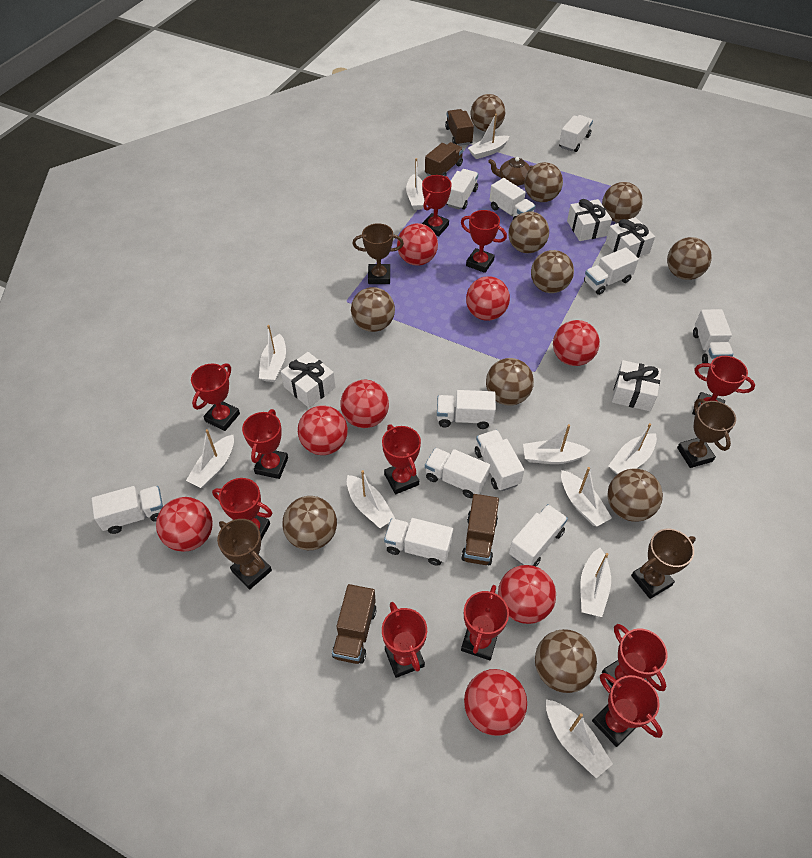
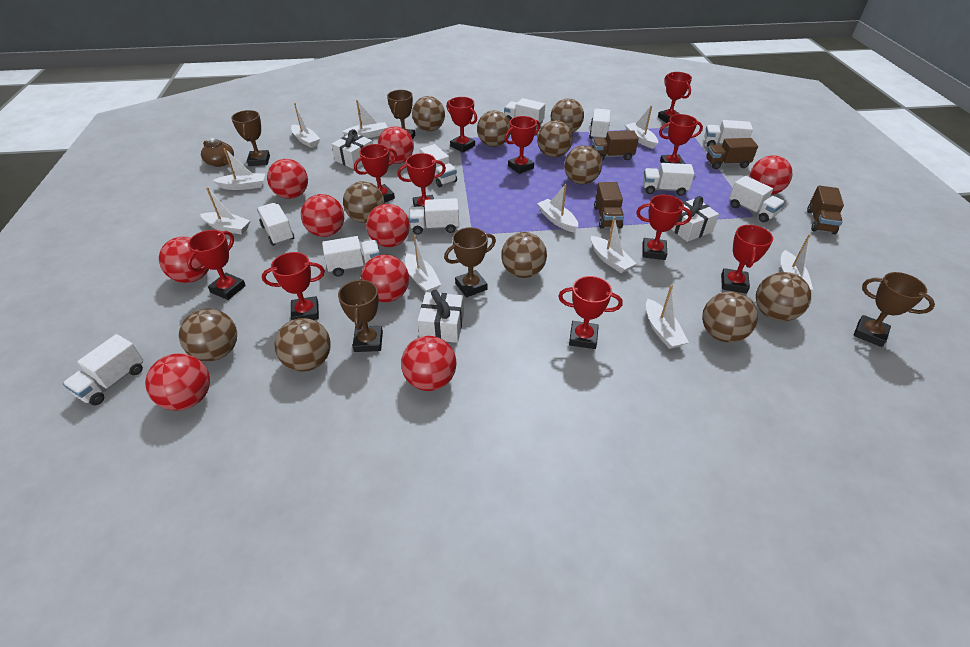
brown trophy: [217,519,272,590] [352,223,404,284] [631,528,696,599] [677,399,736,468] = 4 -> [231,110,270,166] [338,278,383,352] [387,90,415,139] [444,227,496,297] [853,272,935,347] = 5
red ball: [156,497,213,552] [298,406,348,455] [340,380,389,428] [397,223,438,266] [464,669,527,736] [466,276,510,321] [498,565,556,624] [553,320,600,366] = 8 -> [145,353,210,411] [159,237,209,283] [267,159,308,199] [301,194,344,237] [361,255,409,302] [366,204,410,247] [378,126,414,164] [401,336,456,391] [749,155,792,195] = 9
white gift: [281,352,335,408] [567,199,612,241] [605,217,655,258] [612,360,661,411] = 4 -> [332,129,373,169] [417,290,464,343] [671,196,719,242] = 3
white truck: [92,486,164,534] [384,518,453,566] [425,448,490,498] [437,390,496,429] [446,169,478,210] [475,430,524,491] [490,178,536,219] [509,504,568,566] [559,115,593,152] [584,247,639,295] [693,309,733,364] = 11 -> [63,334,144,405] [257,203,294,246] [322,236,380,277] [409,198,459,235] [420,144,457,187] [504,98,545,127] [589,109,610,139] [643,163,695,196] [704,120,753,147] [729,176,785,222] = 10

